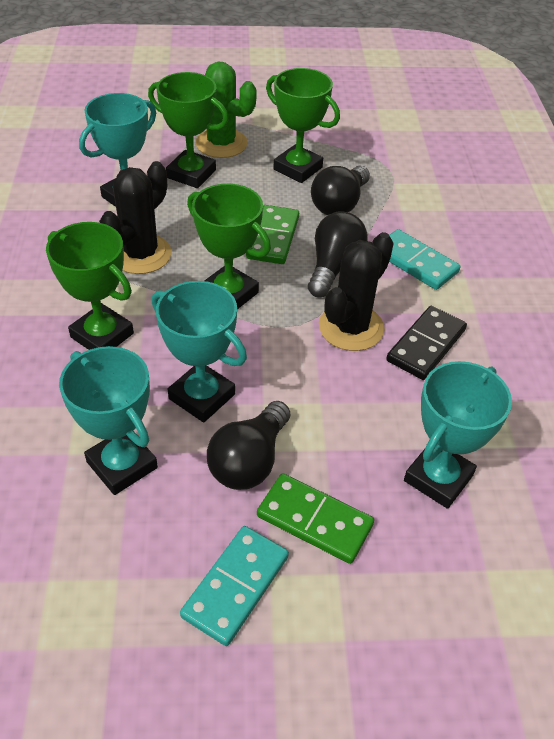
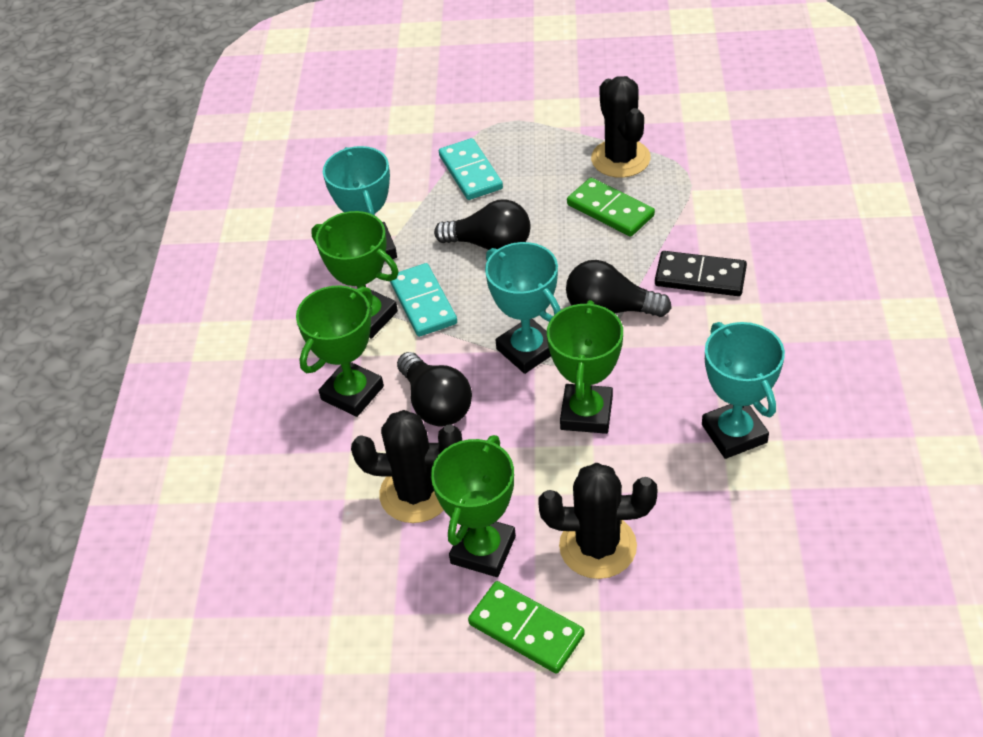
black cactus: [99,161,172,274] [319,232,394,351] = 2 -> [351,410,462,523] [538,463,657,579] [591,76,651,178] = 3
green cactus: [196,61,257,158] = 1 -> none = 0
turquoise trophy: [59,346,158,495] [79,93,156,207] [152,281,247,423] [404,361,512,509] = 4 -> [323,146,397,259] [485,242,560,374] [702,322,785,459] = 3

